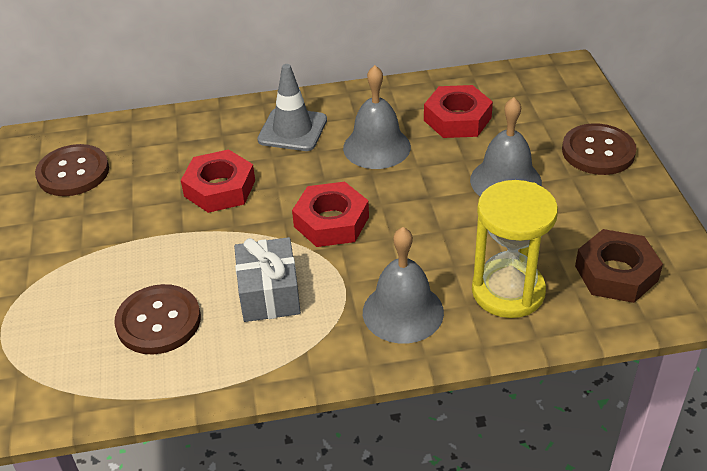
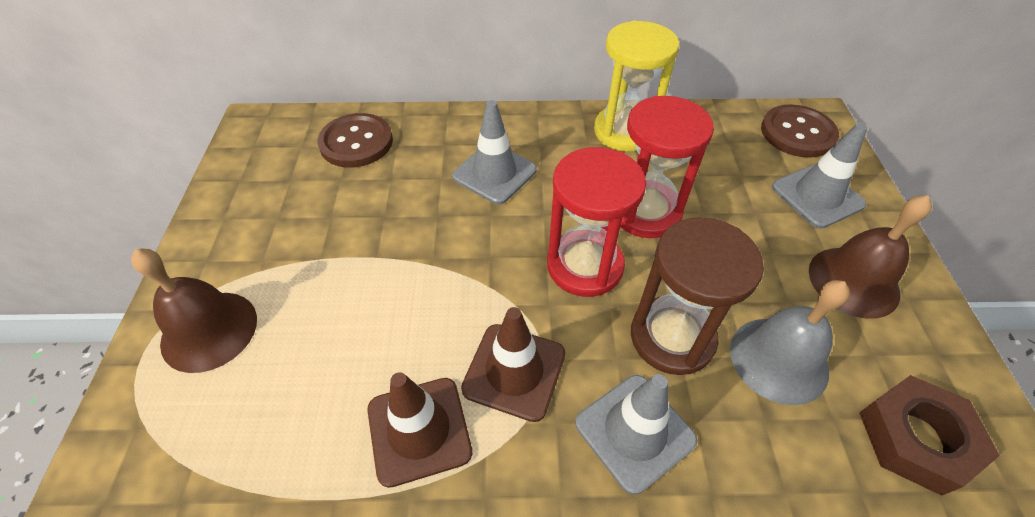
brown bell: none = 0 -> [131,249,257,373] [809,195,932,319] = 2
brown button: [35,144,109,196] [114,284,201,354] [562,123,637,175] = 3 -> [317,113,393,168] [761,104,839,158] = 2
brown hourglass: none = 0 -> [631,217,764,375] = 1
brown traffic cone: none = 0 -> [367,372,472,488] [461,307,565,422] = 2
grey bell: [343,65,411,169] [363,227,444,344] [470,97,542,196] = 3 -> [730,280,850,405] = 1
grey gift: [234,237,301,322] = 1 -> none = 0
grey traffic cone: [257,64,327,151] = 1 -> [452,100,537,204] [575,374,698,495] [772,123,867,229] = 3
red hourglass: none = 0 -> [547,147,646,297] [620,96,714,238] = 2
red nut: [181,149,255,213] [292,182,369,247] [424,85,493,138] = 3 -> none = 0

